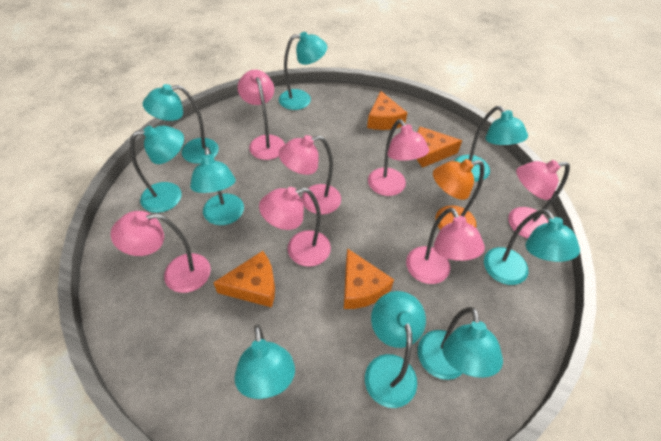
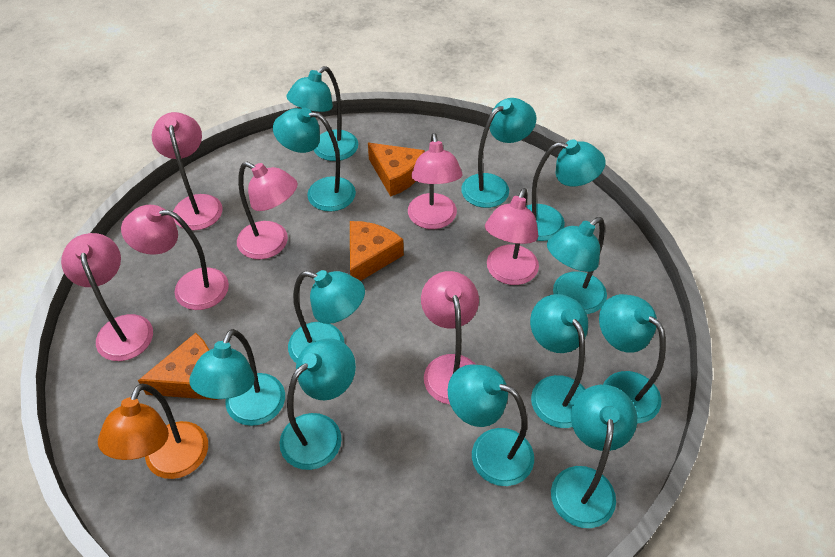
orange cheese: [213,251,275,307] [344,248,394,309] [367,91,407,130] [417,127,462,168] = 4 -> [138,333,217,400] [350,221,404,281] [368,143,425,197] = 3
turquoise lamp: [130,125,184,213] [143,84,219,164] [190,147,244,225] [234,325,295,399] [279,32,327,110] [365,291,426,408] [418,307,503,380] [454,106,528,182] [484,209,580,285] = 9 -> [189,329,285,426] [273,108,356,212] [279,338,356,470] [286,66,358,161] [288,270,365,363] [448,364,534,486] [461,98,536,208] [526,139,606,241] [530,294,588,428] [547,217,607,314] [551,385,637,528] [599,294,666,423] = 12

